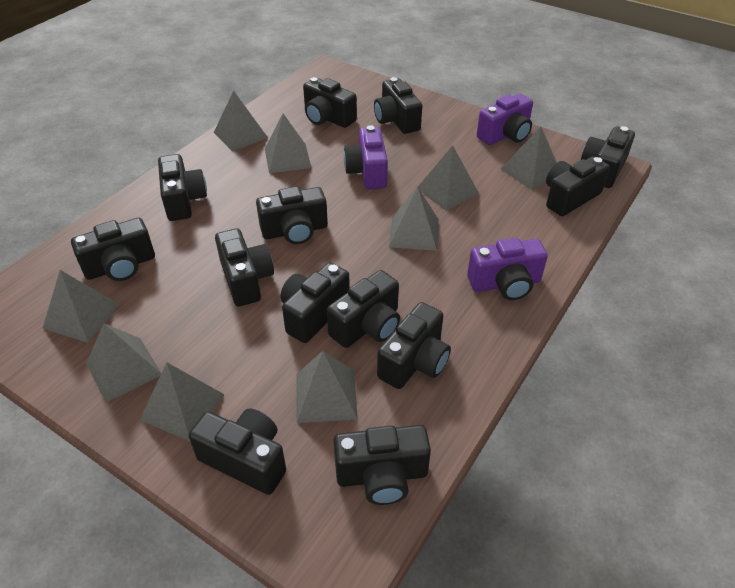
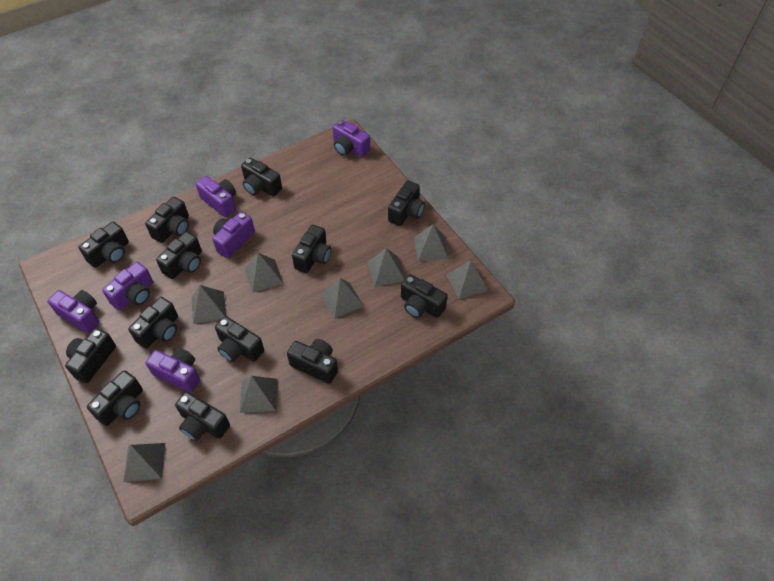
grey pyramid: [42,270,120,343] [86,324,161,403] [140,362,225,441] [214,91,268,151] [265,114,311,173] [297,351,358,423] [389,187,439,251] [418,145,479,211] [501,126,557,190] = 9 -> [123,443,165,482] [191,285,226,324] [240,376,277,413] [245,253,284,293] [321,278,364,319] [368,248,405,287] [414,224,448,262] [447,260,488,300] = 8
purple camera: [343,125,388,189] [467,238,548,300] [477,93,533,145] = 3 -> [47,290,99,333] [102,262,153,310] [146,348,200,393] [196,176,236,218] [212,212,255,258] [332,120,370,157] = 6

